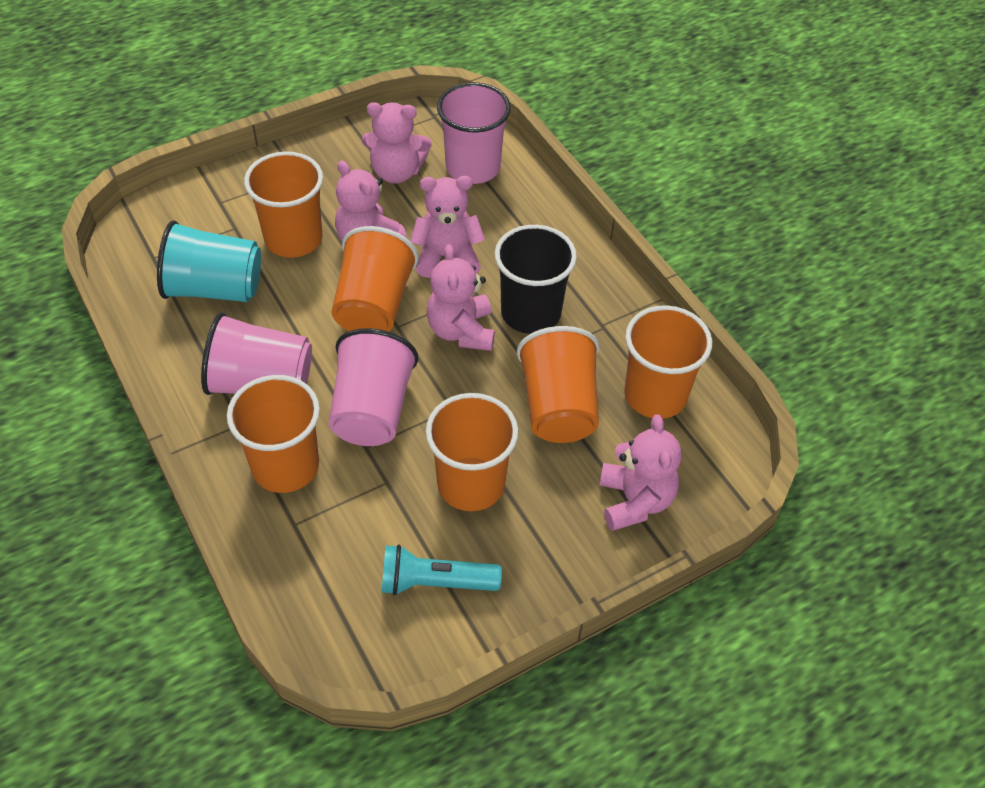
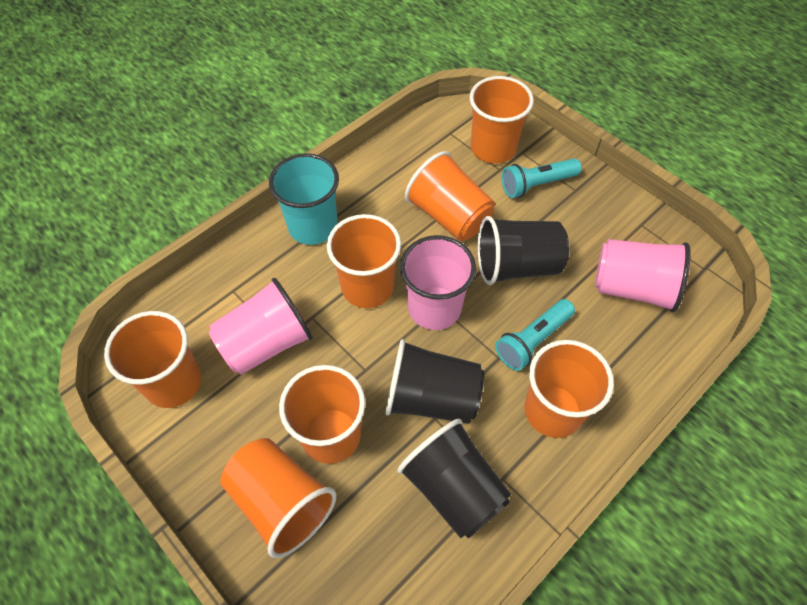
black cup: [495,225,577,334] = 1 -> [385,339,484,424] [397,419,512,538] [478,216,569,285] = 3
orange cup: [227,375,320,493] [244,151,323,258] [331,226,418,332] [426,393,518,511] [517,326,600,443] [624,305,712,419] = 6 -> [104,311,201,408] [221,438,336,558] [279,365,365,464] [327,214,401,308] [405,151,495,241] [470,76,534,164] [524,340,614,438] = 7
pink teddy bear: [335,160,407,241] [362,102,432,184] [410,176,485,278] [427,244,495,351] [599,414,681,531] = 5 -> none = 0
turquoise flashlight: [381,545,502,596] = 1 -> [495,299,575,371] [502,158,582,198] = 2

